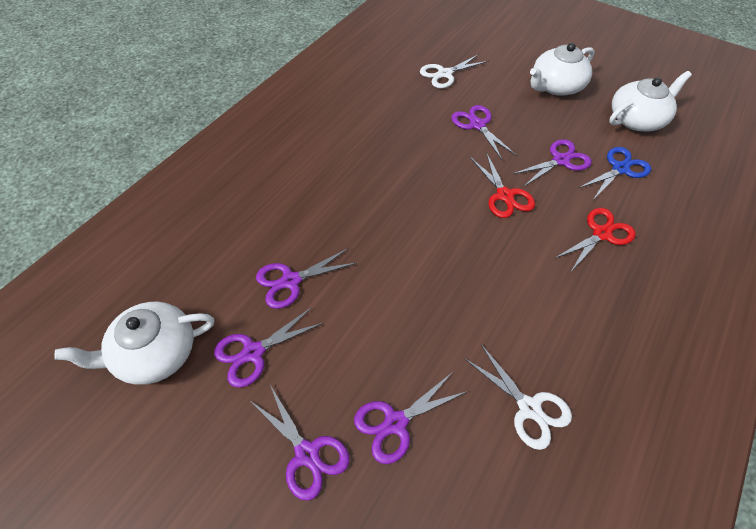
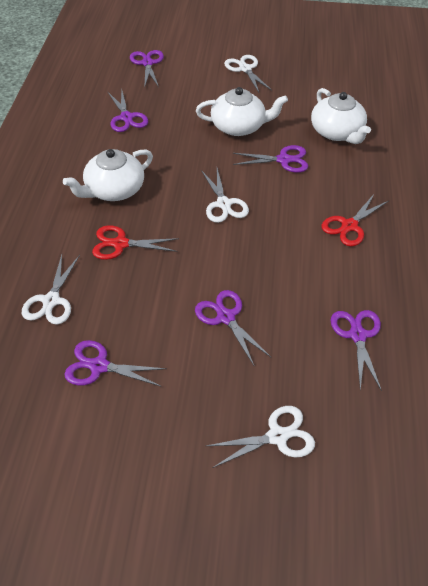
blue scissors: [579,147,651,200] = 1 -> none = 0
white scissors: [420,54,489,88] [464,344,572,450] = 2 -> [22,255,80,325] [201,168,249,223] [206,406,315,468] [224,55,272,92] = 4

